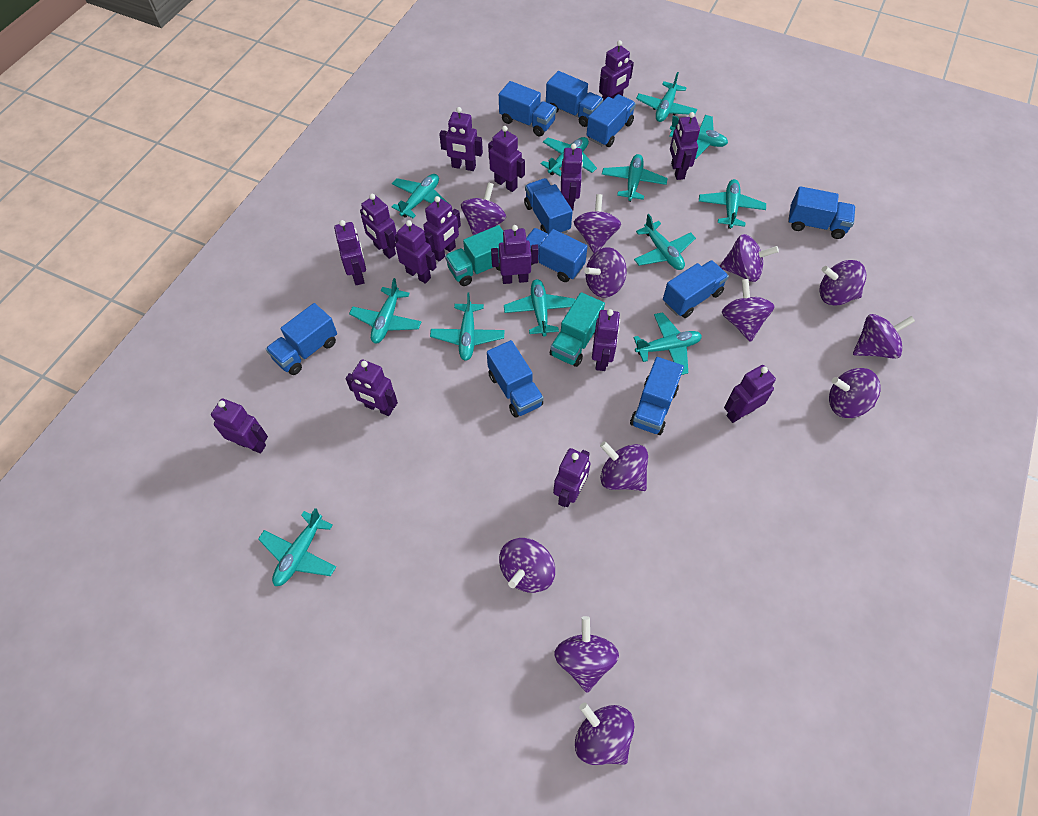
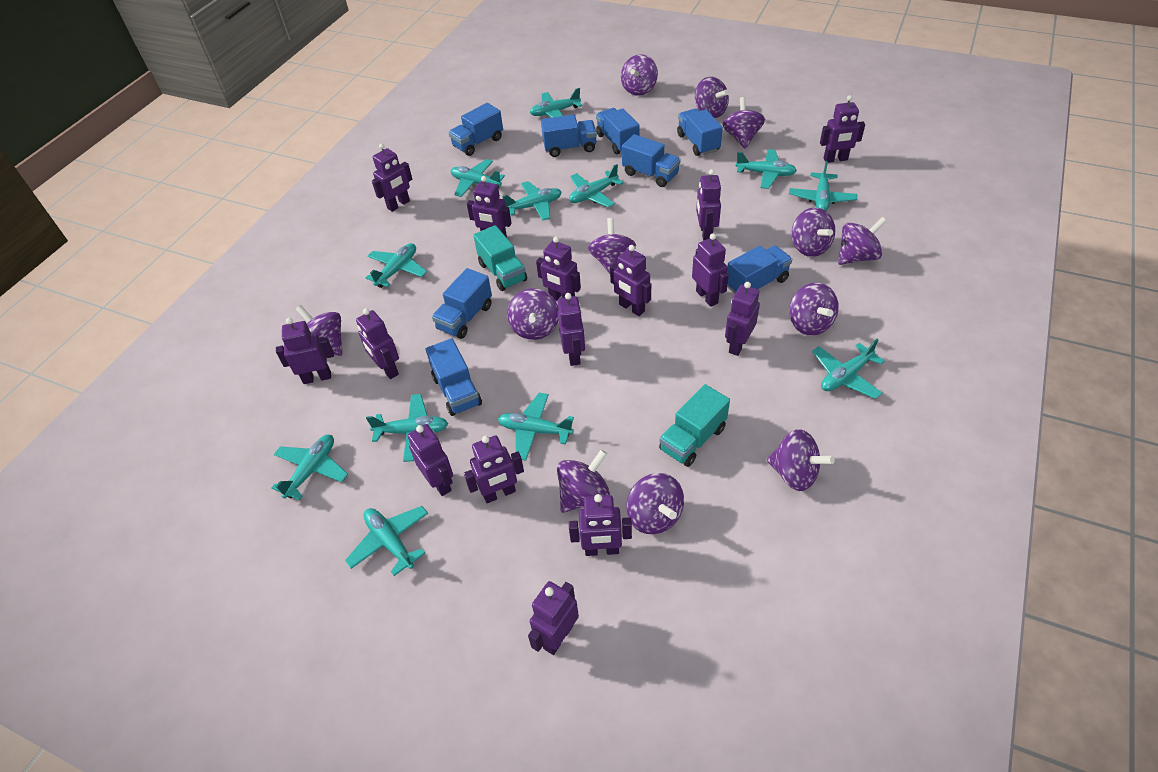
blue truck: [266,303,337,375] [487,340,544,418] [499,81,557,137] [524,178,573,234] [526,228,588,282] [546,71,603,127] [587,94,636,147] [630,357,684,435] [663,260,729,318] [788,186,855,239] = 10 -> [426,338,482,416] [432,268,492,339] [448,103,503,156] [541,115,597,157] [596,108,640,154] [622,134,681,187] [677,108,723,156] [727,245,792,293] = 8

